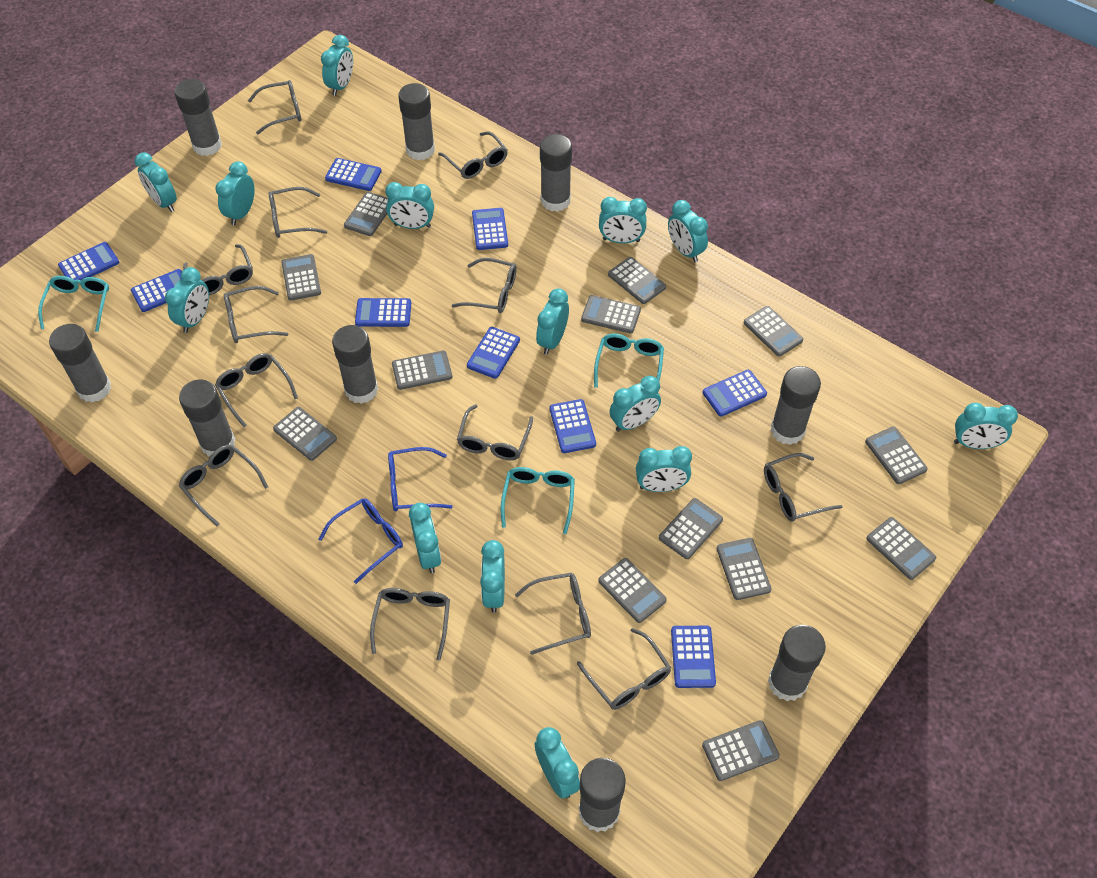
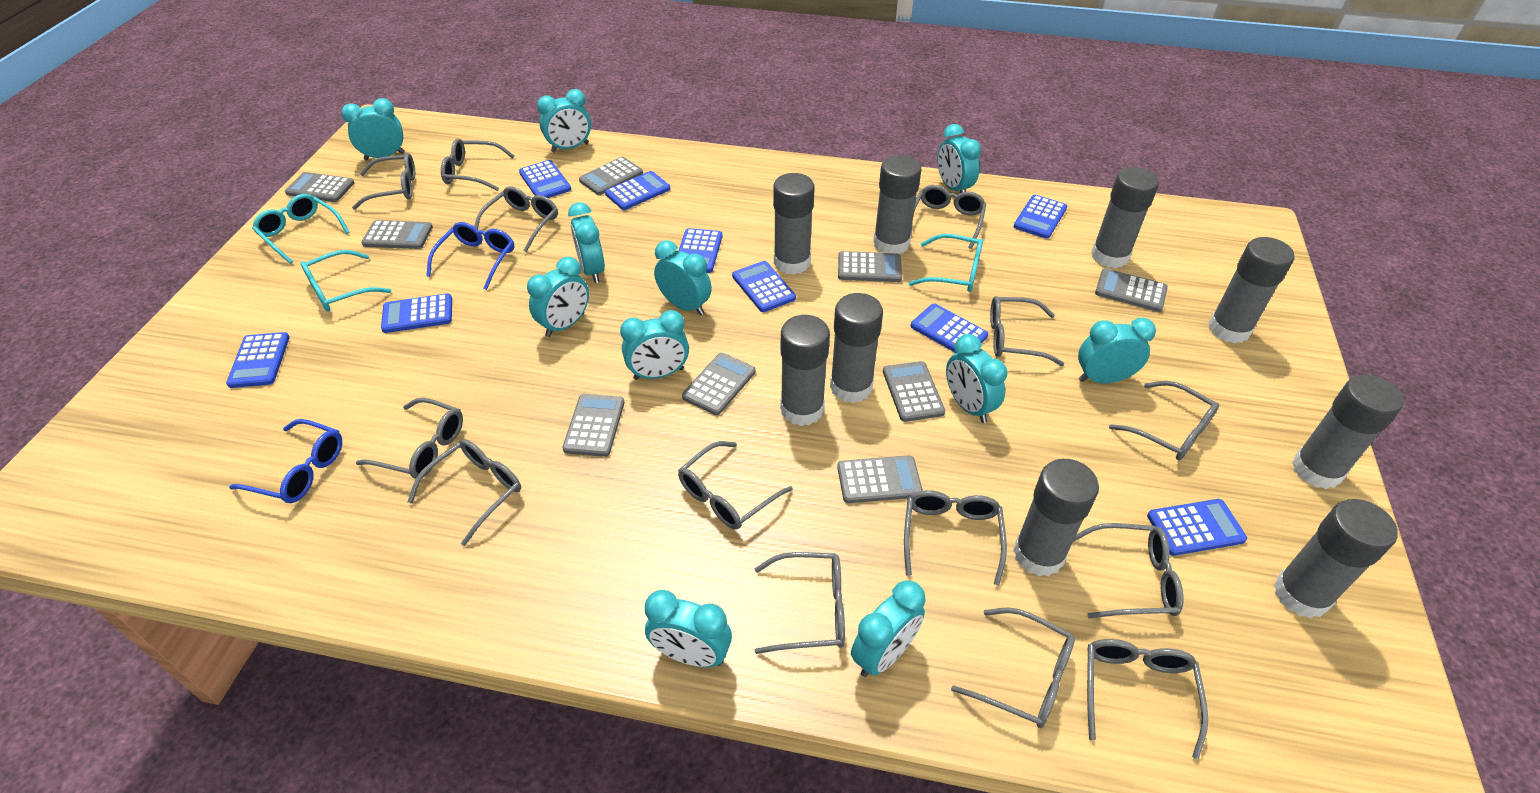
grey calculator: [273,407,337,461] [281,254,321,301] [344,192,388,236] [392,350,452,390] [581,295,641,333] [598,558,667,623] [608,257,666,304] [659,498,723,559] [702,720,780,781] [717,538,772,600] [744,306,803,357] [865,427,928,484] [866,517,936,580] = 13 -> [285,172,354,202] [361,220,433,249] [562,394,625,457] [579,157,643,195] [682,353,756,415] [837,455,923,503] [838,251,902,282] [883,361,945,422] [1095,268,1168,312] = 9
grey glasses: [179,445,268,526] [183,244,253,295] [215,353,298,427] [224,286,288,343] [248,80,302,134] [269,187,327,238] [370,588,450,660] [438,131,508,179] [452,258,517,313] [457,404,533,460] [515,573,591,655] [577,628,671,710] [764,453,843,521] = 13 -> [352,153,415,210] [356,398,463,479] [407,439,521,546] [441,138,515,191] [475,186,558,253] [678,441,793,530] [754,552,845,654] [904,490,1007,586] [910,185,986,249] [951,607,1075,728] [990,296,1064,366] [1073,523,1184,618] [1087,639,1208,759] [1109,381,1219,460] = 14
turquoise clock: [135,152,177,212] [165,267,209,333] [215,161,255,225] [321,35,353,96] [385,182,434,229] [409,503,441,573] [480,540,505,613] [535,727,580,798] [536,288,569,355] [599,197,647,243] [610,376,661,432] [636,446,692,492] [668,200,708,262] [954,403,1018,449] = 14 -> [341,98,405,160] [527,257,589,337] [537,89,591,152] [568,202,605,283] [620,310,689,380] [645,590,732,667] [654,240,712,315] [851,580,926,677] [937,124,981,193] [946,334,1008,423] [1078,318,1156,383] = 11

